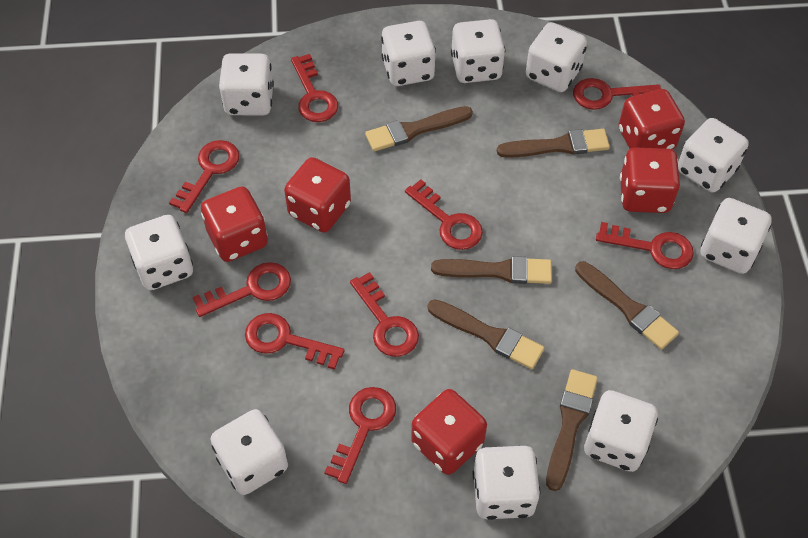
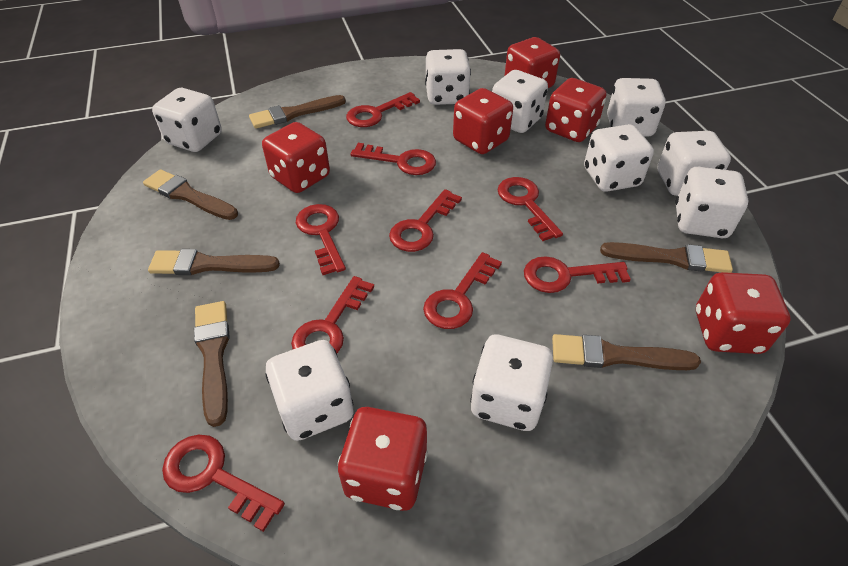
red dice: [201,186,268,262] [284,157,351,232] [411,389,487,475] [619,89,685,149] [620,147,680,213] = 5 -> [262,122,330,193] [338,407,428,511] [453,88,513,154] [504,37,560,88] [545,78,606,142] [696,272,791,354] = 6
white dice: [125,215,193,290] [211,409,288,495] [219,53,274,116] [381,21,436,86] [451,19,505,83] [473,446,540,520] [526,22,587,92] [584,390,658,472] [678,118,749,192] [701,198,772,274] = 10 -> [152,88,222,152] [265,340,354,441] [425,49,471,105] [470,335,553,431] [492,70,548,133] [584,124,654,192] [607,78,666,137] [658,131,731,196] [675,167,749,238] = 9

